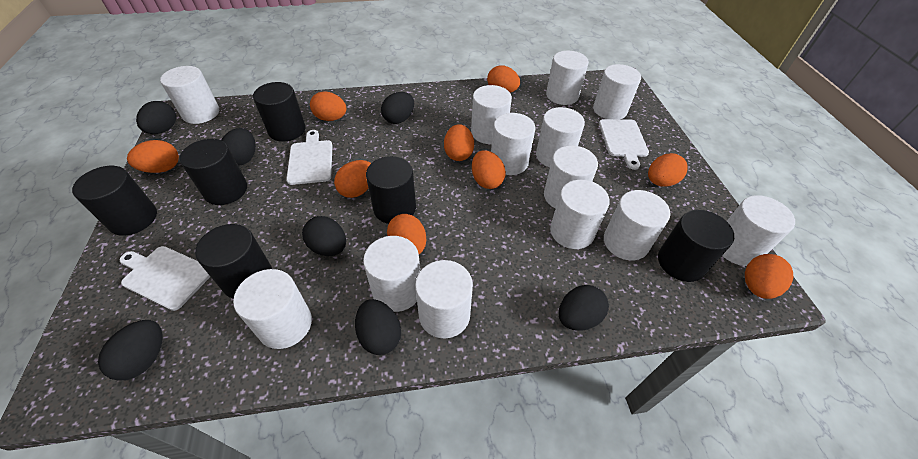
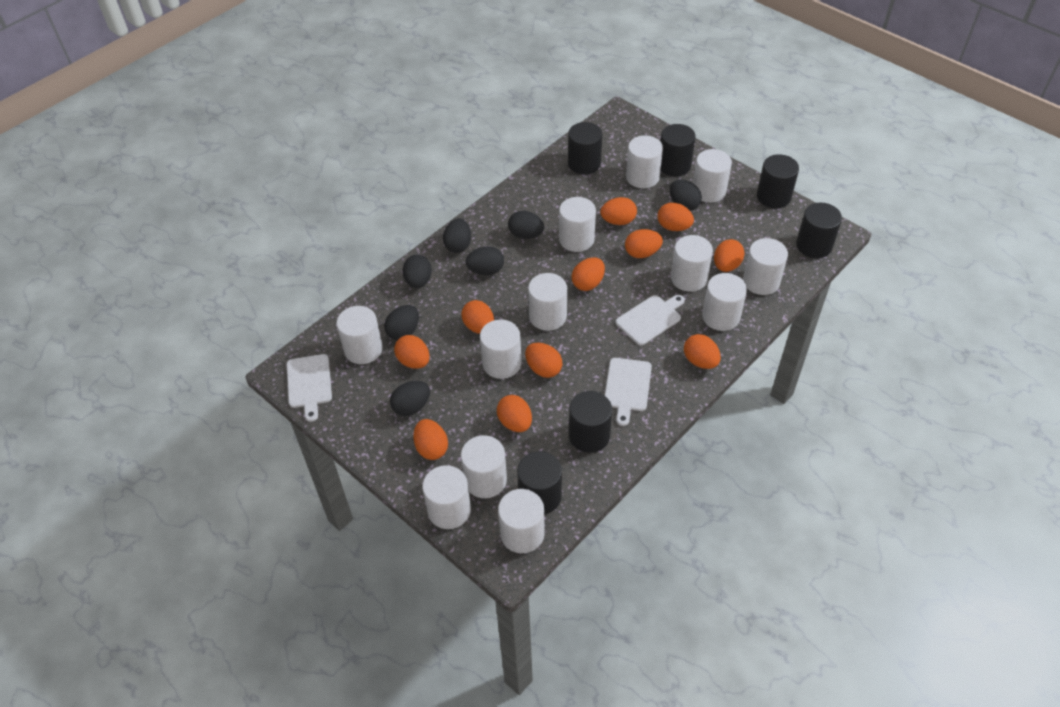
orange egg: [127,140,179,173] [310,91,346,121] [334,160,371,198] [387,214,427,254] [444,124,474,161] [472,150,506,189] [487,66,520,93] [648,153,688,187] [745,254,793,299] = 9 -> [394,335,430,369] [413,419,448,460] [462,300,494,334] [497,395,532,432] [525,343,562,378] [572,257,605,291] [600,197,637,225] [625,229,663,258] [658,203,694,231] [684,334,721,369] [714,239,745,272] = 11
white cylinder: [160,66,219,124] [233,269,312,349] [363,236,420,312] [415,260,473,338] [471,85,512,144] [491,113,536,175] [536,107,585,167] [544,146,598,209] [546,51,589,105] [550,180,610,249] [593,64,641,119] [604,190,670,260] [722,195,795,266] = 13 -> [337,306,383,364] [422,465,471,529] [461,435,507,498] [480,319,521,379] [498,489,545,553] [528,273,567,331] [559,197,596,252] [626,135,663,188] [671,235,713,292] [693,149,732,203] [702,273,747,331] [743,238,788,295] = 12

